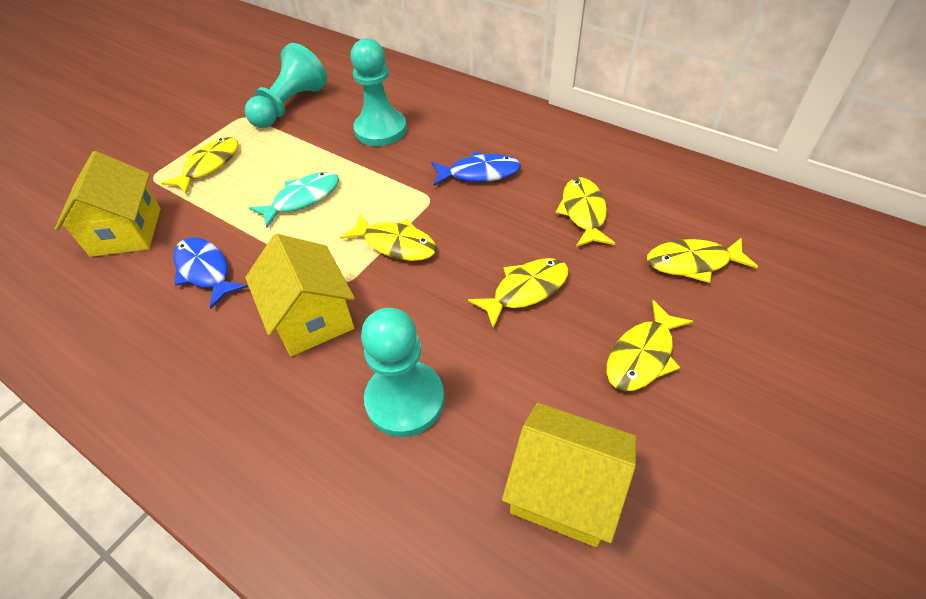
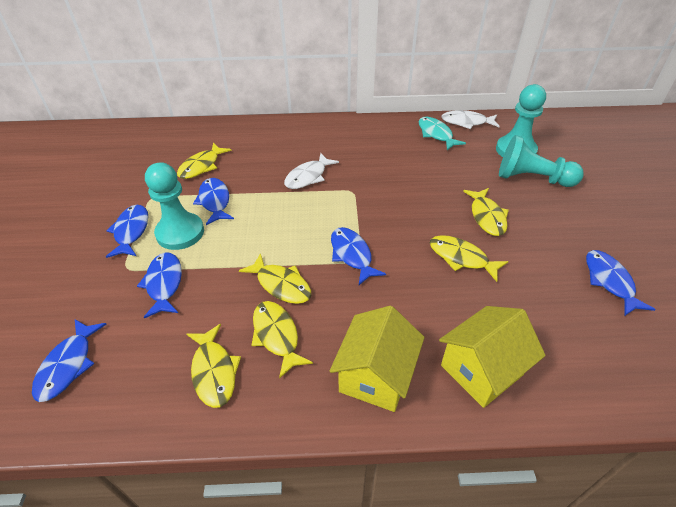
blue fish: [173,237,248,309] [431,152,521,186] = 2 -> [32,319,106,402] [106,205,148,258] [137,252,182,318] [193,178,234,225] [331,227,386,285] [586,250,656,316] = 6
white fish: none = 0 -> [284,153,339,189] [441,110,500,129] = 2
yellow house: [55,151,161,257] [245,234,355,356] [502,403,636,547] = 3 -> [330,306,425,412] [439,306,546,408] = 2

